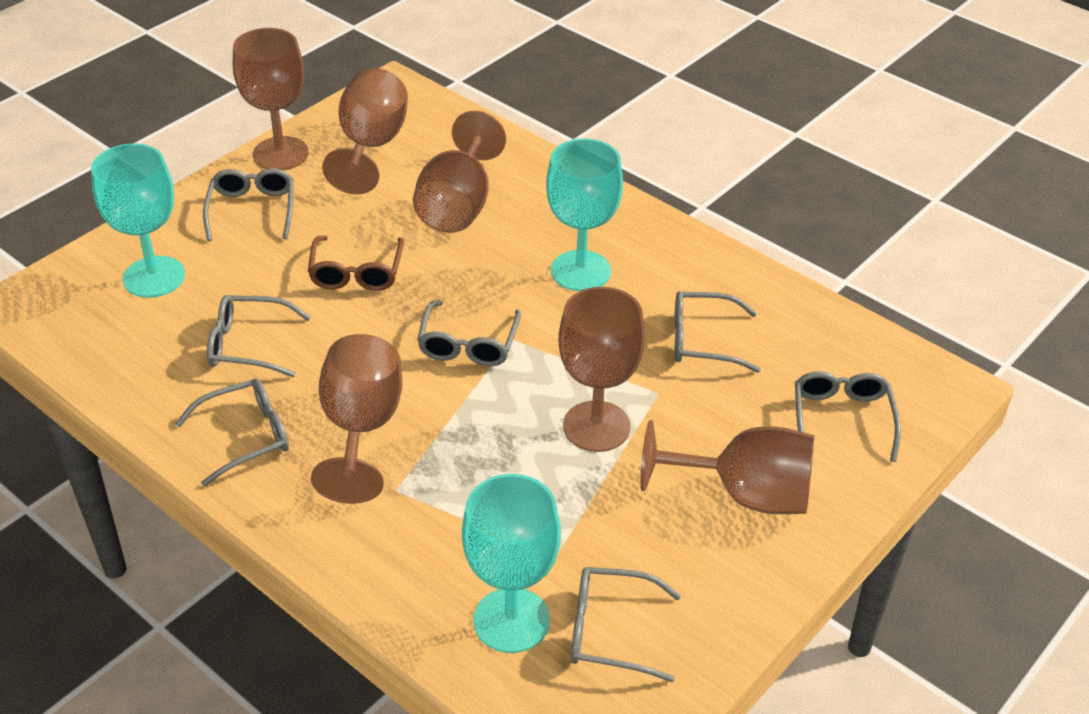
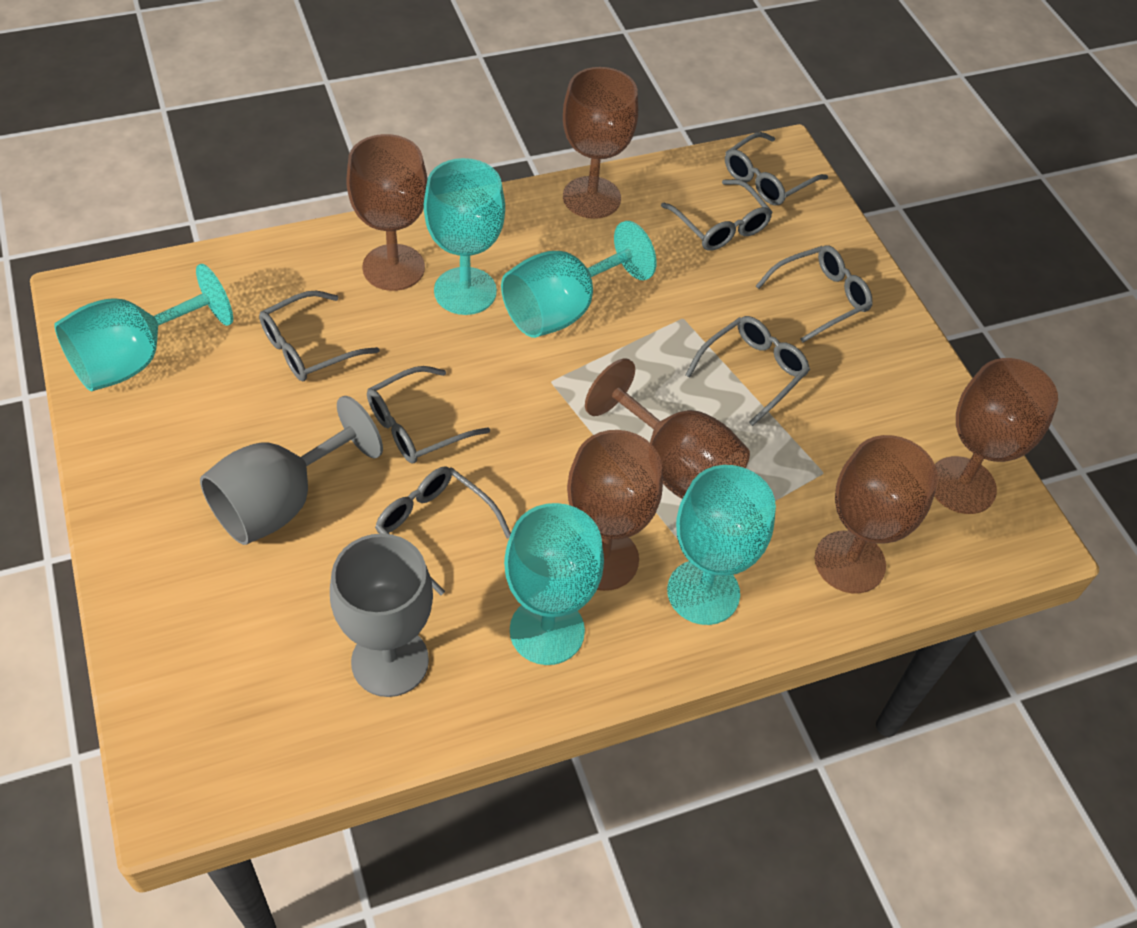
brown glasses: [308,235,404,291] = 1 -> none = 0
grey goblet: none = 0 -> [200,396,383,545] [330,534,433,697] = 2
turquoise goblet: [91,143,185,298] [462,474,561,653] [546,139,623,291] = 3 -> [54,264,233,392] [424,158,505,315] [501,221,656,338] [504,503,604,665] [667,465,776,625] = 5

